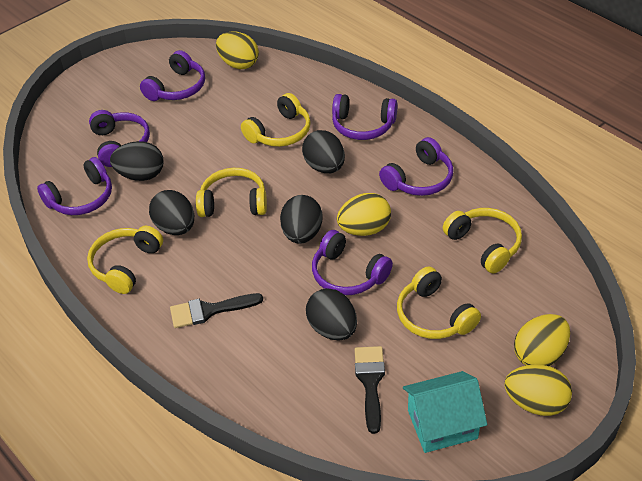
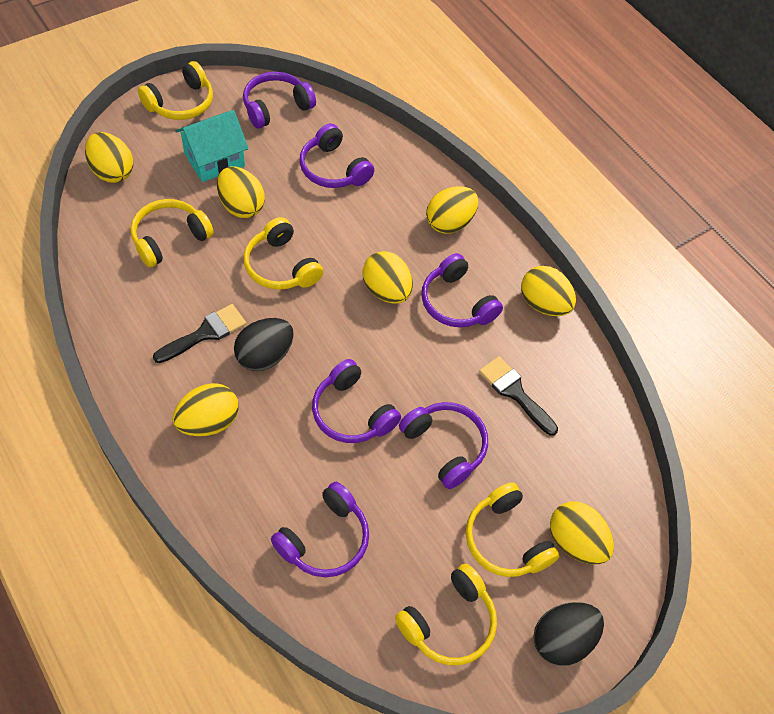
black egg: [110,141,164,181] [149,190,194,235] [280,195,323,244] [302,130,345,173] [306,288,357,340] = 5 -> [234,318,294,371] [534,602,604,666] = 2
yellow egg: [216,31,259,69] [337,193,391,236] [505,364,572,416] [514,314,570,366] = 4 -> [85,132,133,183] [173,383,239,436] [217,166,265,218] [363,251,413,304] [426,186,478,234] [521,266,576,316] [550,501,614,565] = 7

